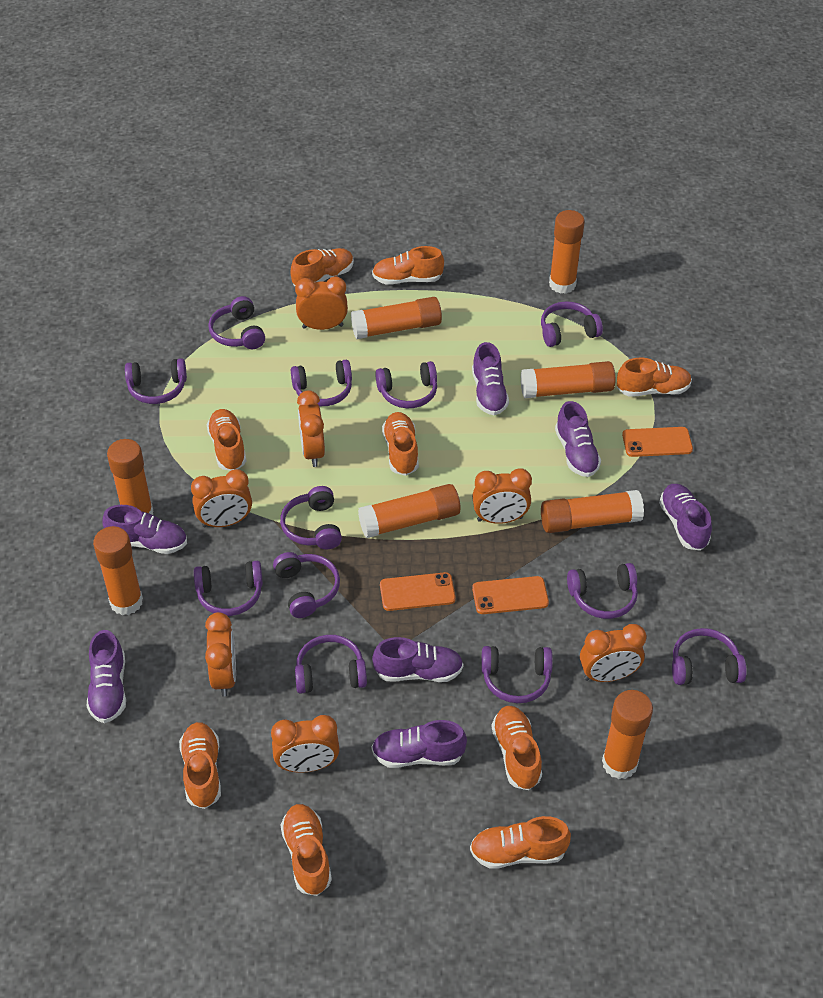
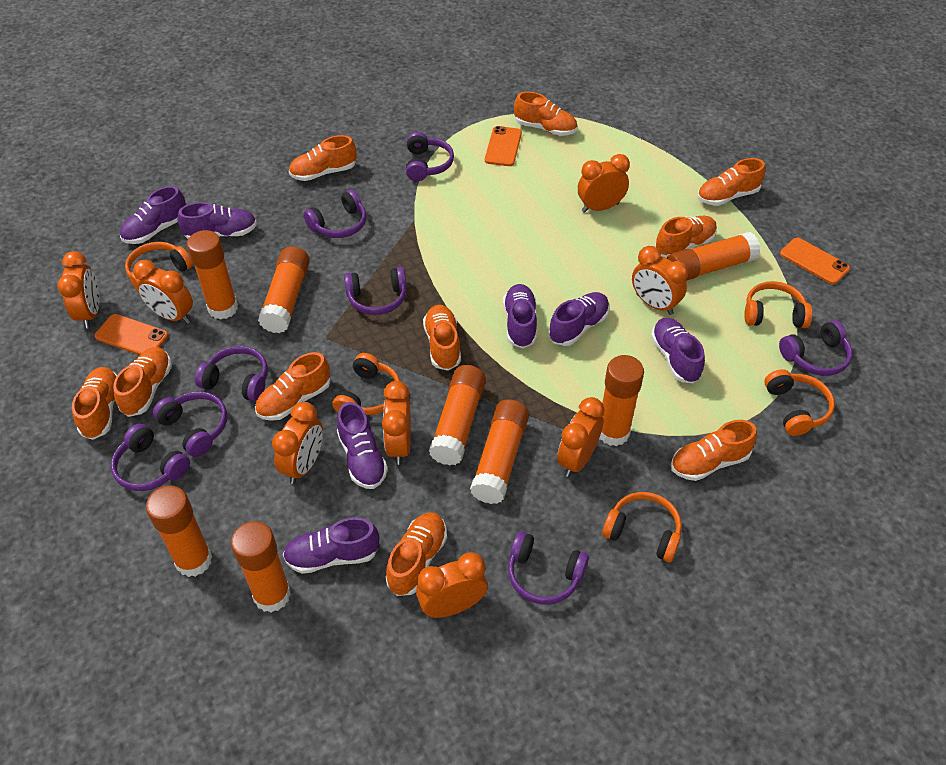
orange clock: [191,469,252,527] [205,612,236,697] [271,715,339,773] [295,276,348,330] [297,391,325,467] [472,468,532,524] [580,624,646,682] = 7 -> [57,251,99,329] [133,260,193,324] [272,402,323,484] [382,381,411,465] [416,552,488,618] [557,397,605,477] [578,154,630,213] [632,246,688,315] = 8
orange headphones: none = 0 -> [125,242,193,290] [332,353,400,415] [602,492,682,562] [744,281,813,328] [764,369,835,436] = 5
orange shoe: [179,722,221,809] [207,409,246,471] [280,804,332,896] [291,248,354,286] [372,246,444,285] [382,412,419,476] [470,816,571,869] [491,706,542,790] [617,358,692,397] = 9 -> [72,367,117,440] [113,347,172,417] [255,352,330,421] [289,135,357,181] [386,512,447,596] [423,305,461,371] [514,92,577,136] [655,216,717,258] [671,420,757,481] [697,158,765,206] = 10
purple headphones: [125,358,187,404] [194,561,263,616] [208,296,265,349] [273,552,340,618] [280,486,342,549] [291,360,352,406] [295,635,367,694] [375,361,437,408] [481,646,553,703] [541,301,603,347] [567,563,638,619] [672,628,747,685] = 12 -> [111,423,190,491] [153,391,227,457] [195,346,268,402] [304,190,366,238] [344,267,407,315] [406,132,454,181] [508,531,589,605] [779,320,852,376] = 8

